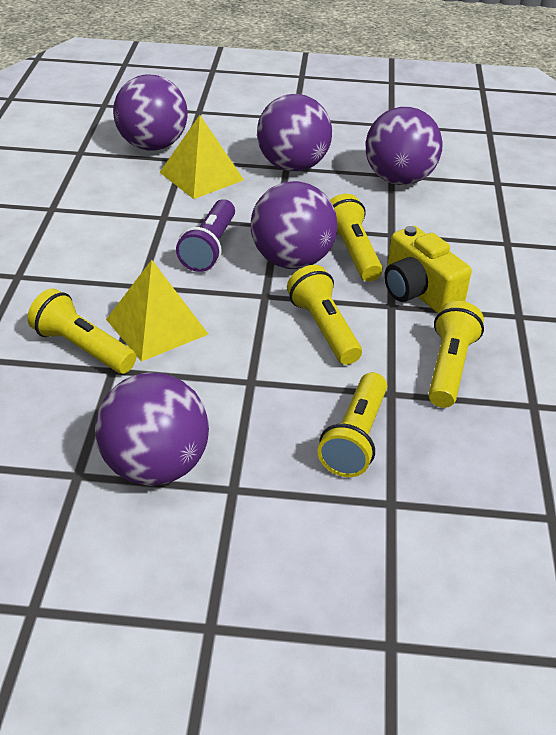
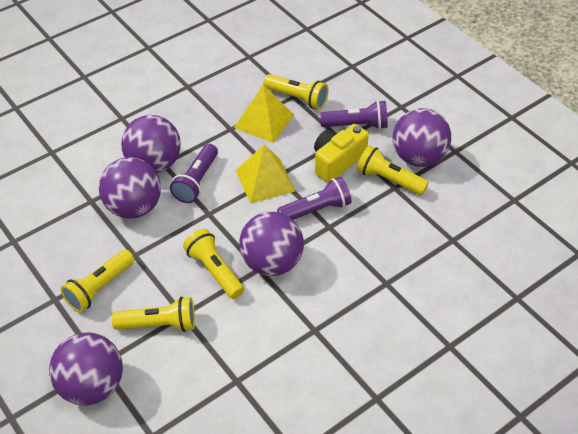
purple flashlight: [176,199,235,272] = 1 -> [170,144,218,203] [277,177,352,220] [320,100,388,129] = 3

